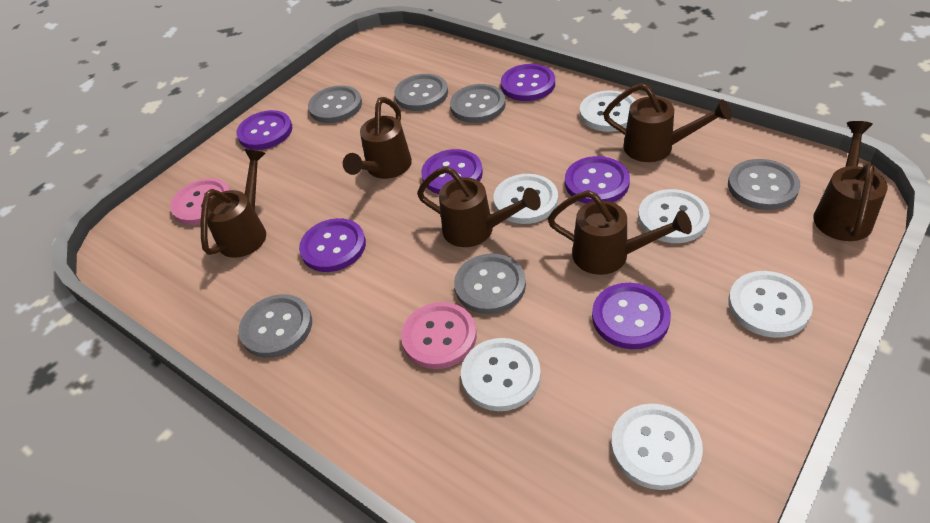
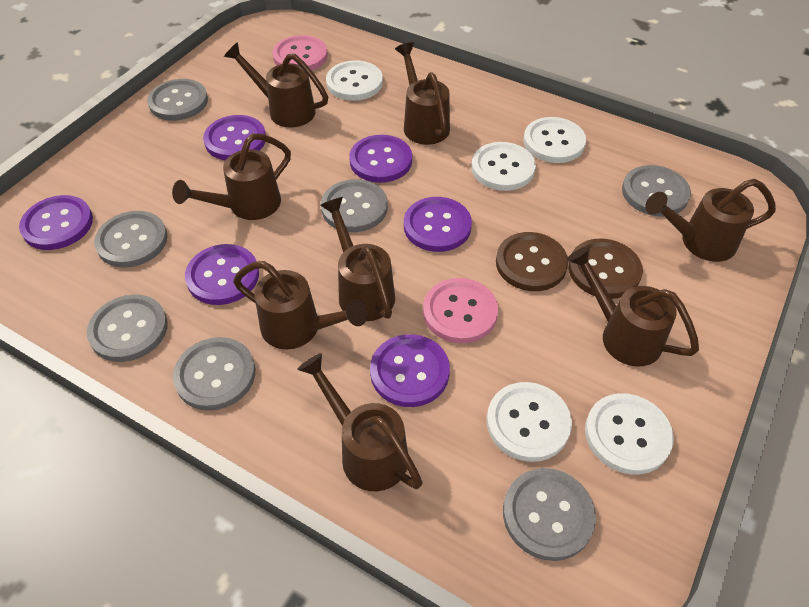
brown button: none = 0 -> [496,232,568,291] [569,238,643,299] = 2
brown watering can: [201,149,266,258] [343,97,412,179] [417,166,541,247] [548,190,692,275] [603,83,732,162] [813,121,888,241] = 6 -> [172,133,291,220] [224,42,328,128] [233,261,368,350] [297,353,423,491] [320,197,395,321] [395,42,450,145] [567,246,699,366] [645,179,776,262] = 8
grey button: [239,294,312,358] [308,85,362,123] [394,74,448,111] [450,84,506,123] [454,253,526,314] [728,159,800,210] = 6 -> [87,294,168,362] [94,211,168,268] [147,79,208,121] [173,337,256,411] [321,179,388,232] [503,468,596,561] [622,165,691,217] = 7
white button: [461,338,541,411] [493,174,558,224] [580,90,636,132] [611,404,703,490] [638,189,710,243] [728,271,813,338] = 6 -> [326,60,383,101] [471,142,536,191] [487,382,572,462] [523,117,586,163] [585,393,674,475] = 5

